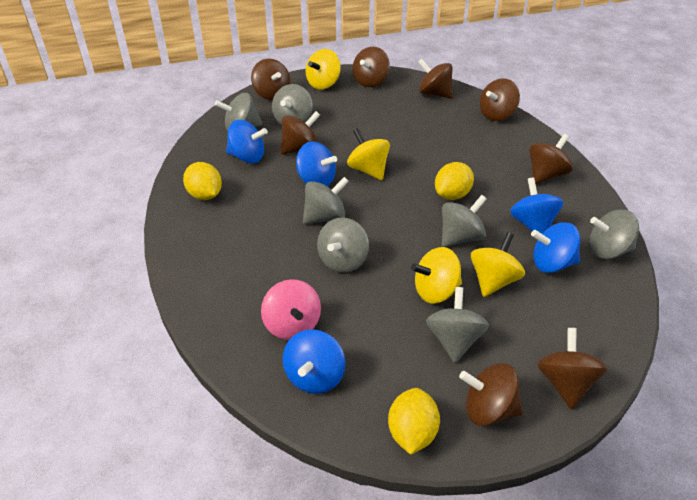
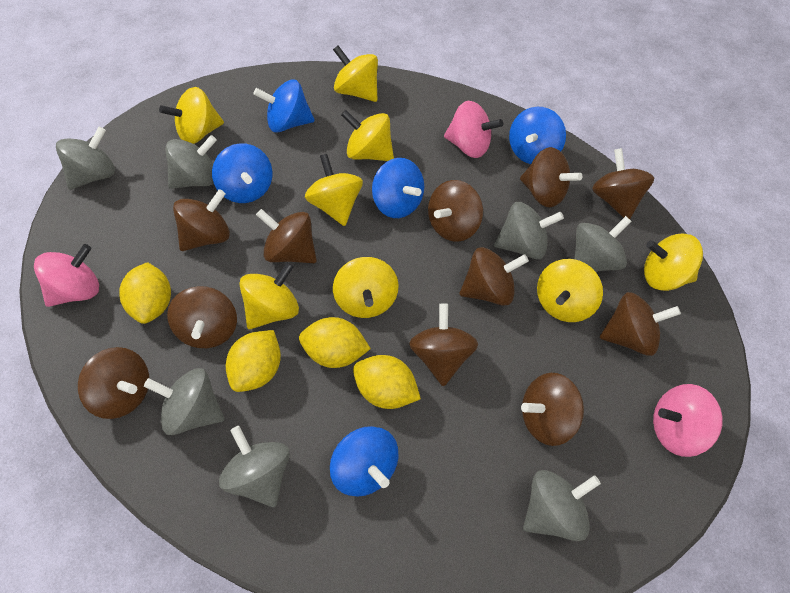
brown spinning top: [251,59,290,100] [281,111,320,154] [353,47,390,87] [418,59,453,99] [459,363,523,426] [480,78,520,121] [529,134,573,184] [537,328,607,409] = 8 -> [78,347,149,419] [167,286,237,348] [173,189,230,251] [256,209,317,263] [409,303,478,386] [428,180,483,242] [460,247,529,306] [520,147,582,207] [521,373,584,446] [592,148,654,219] [600,292,681,356] = 11
pink spinning top: [261,279,321,340] = 1 -> [34,244,99,307] [444,101,503,158] [653,384,723,457] = 3
yellow lemon: [183,162,222,200] [388,388,440,455] [435,162,474,200] = 3 -> [119,262,171,324] [226,330,281,392] [299,317,371,368] [353,355,421,409] = 4
yellow spinning top: [305,49,341,89] [347,128,390,180] [411,247,462,304] [471,232,525,297] = 4 -> [159,87,224,144] [239,262,299,329] [305,154,363,226] [333,46,378,102] [333,257,399,318] [341,110,394,161] [537,259,603,322] [644,234,703,291] = 8

